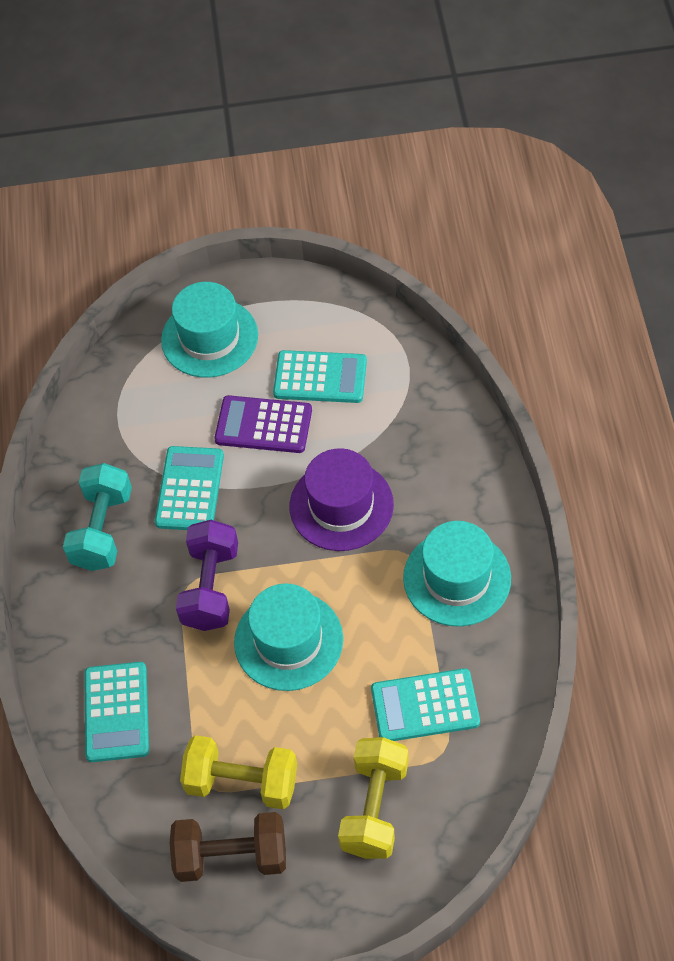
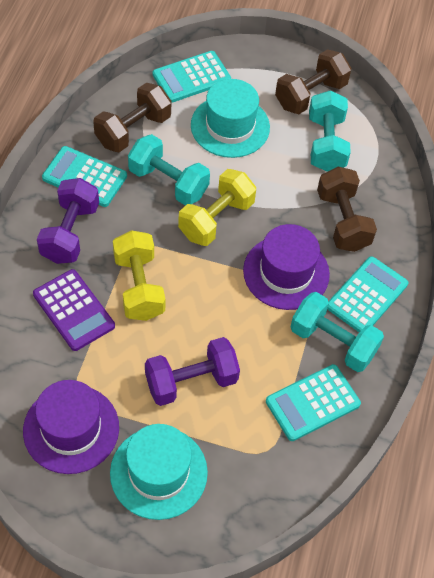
brown dumbbell: [170,812,286,882] = 1 -> [93,83,171,152] [275,49,351,114] [317,166,377,252] = 3
purple dumbbell: [176,520,238,631] = 1 -> [37,178,99,264] [145,337,240,406] = 2
purple hat: [290,448,394,551] = 1 -> [23,380,119,474] [243,224,330,310] = 2
turquoise dumbbell: [63,463,132,571] = 1 -> [128,134,210,206] [291,292,384,372] [309,90,351,172] = 3
turquoise hat: [161,282,258,378] [234,583,343,691] [403,521,511,627] = 3 -> [110,424,208,520] [191,79,270,158] = 2

